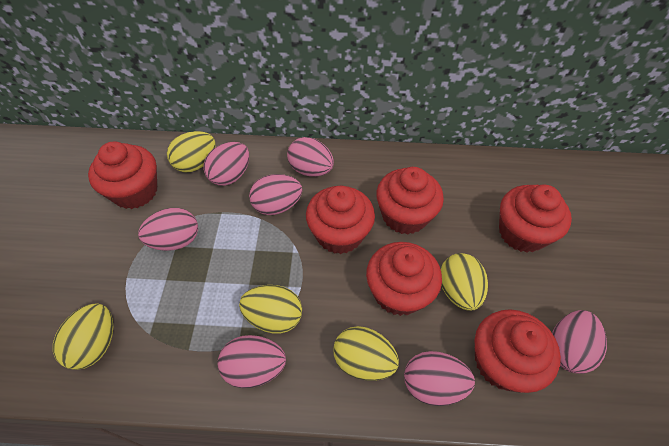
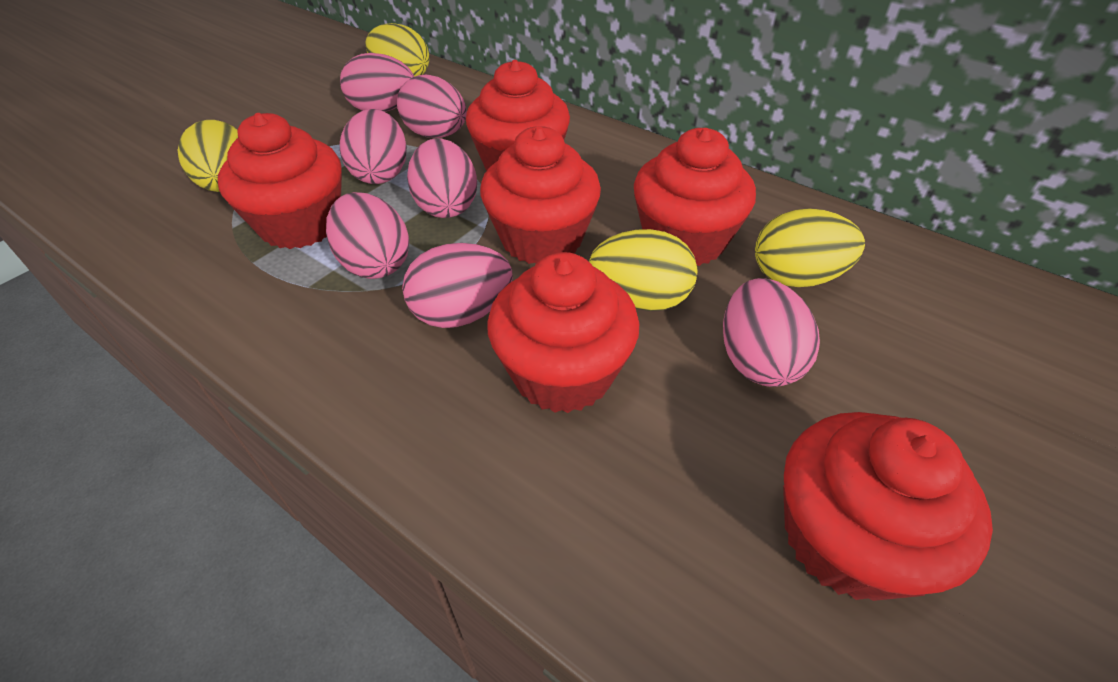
yellow egg: [53,303,113,370] [167,131,216,172] [239,285,302,334] [333,326,399,381] [441,253,488,311] = 5 -> [177,120,238,192] [366,23,429,77] [589,229,697,311] [755,208,865,287] = 4

